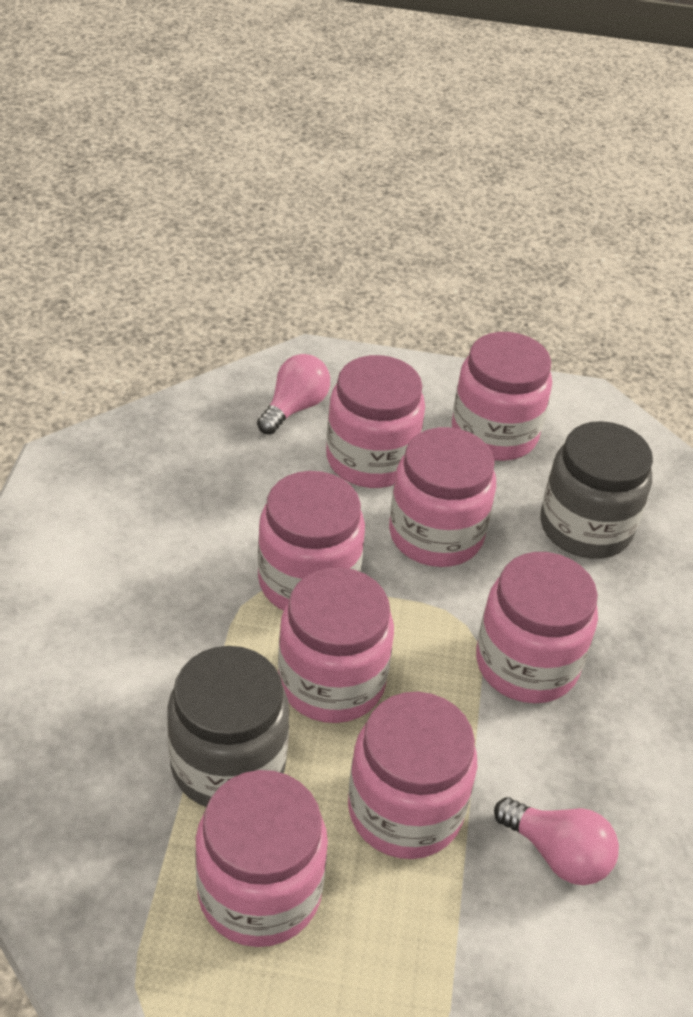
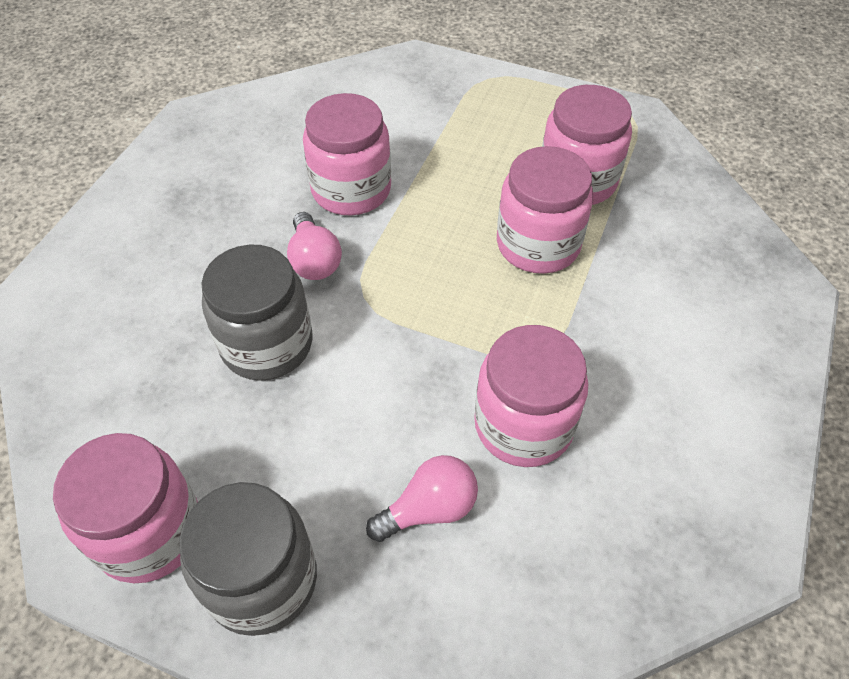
pink jar: [195,770,328,947] [258,471,365,611] [278,567,394,723] [326,355,425,488] [348,692,477,859] [389,427,496,567] [452,332,552,461] [476,552,598,703] = 8 -> [53,433,198,583] [303,93,391,215] [474,325,588,467] [497,146,593,274] [542,85,632,205] = 5

